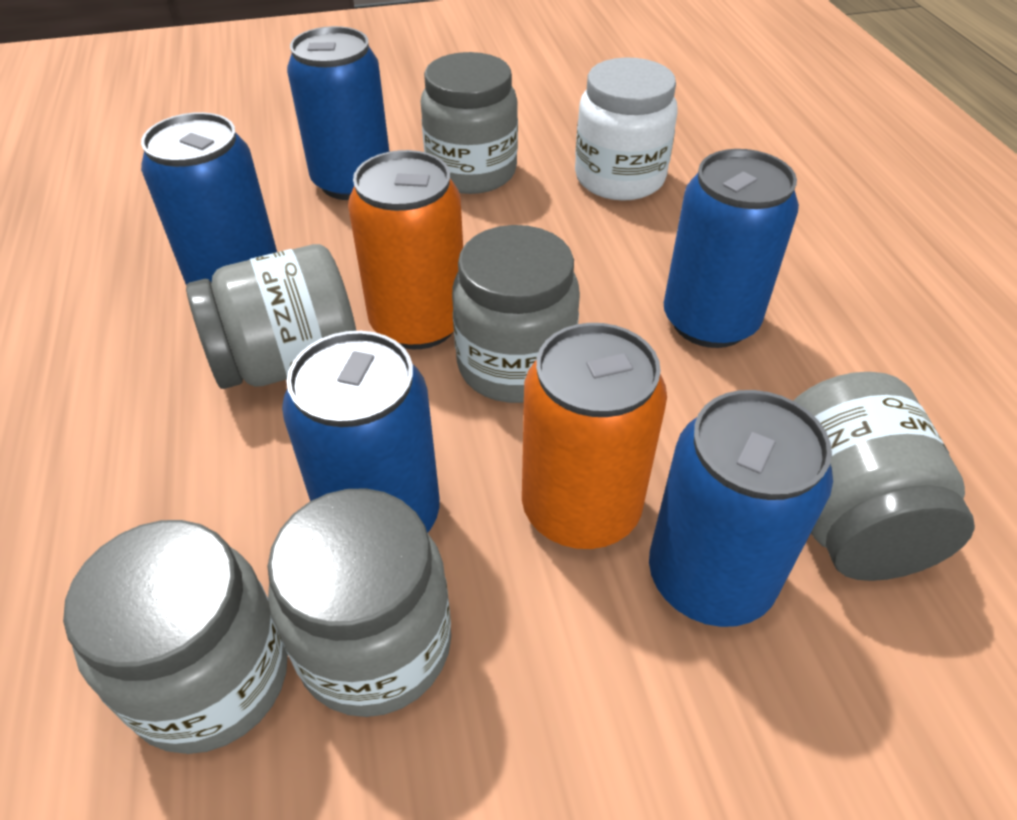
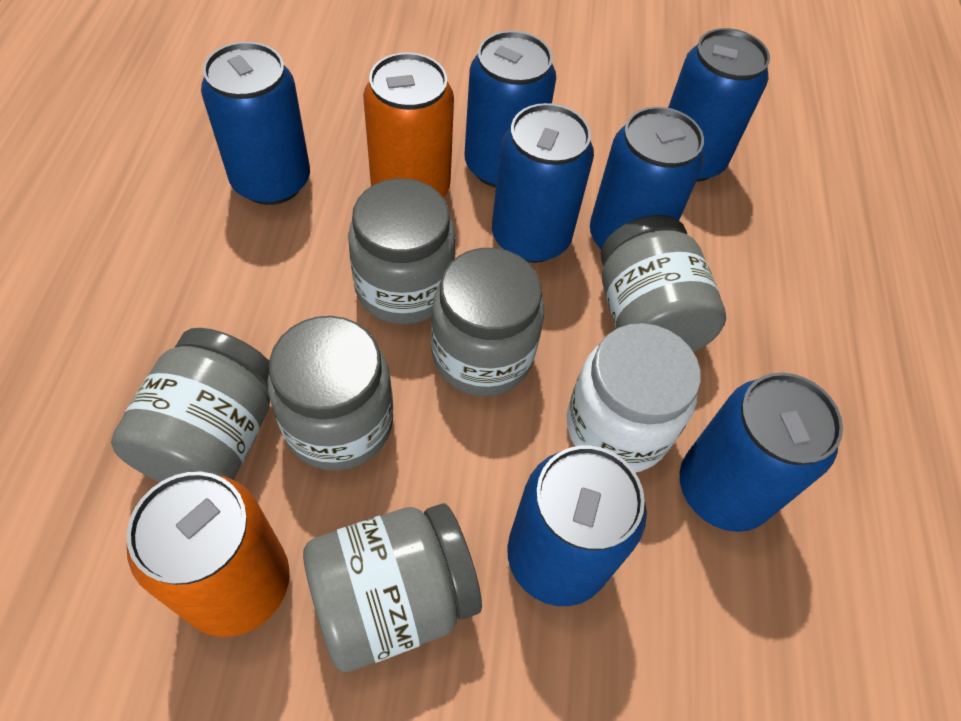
blue can: [141,112,277,285] [282,331,439,532] [287,26,389,200] [649,390,833,627] [664,149,799,348] = 5 -> [201,42,310,205] [465,31,556,188] [492,103,594,263] [507,446,647,606] [590,107,704,250] [668,28,770,182] [680,372,843,532] = 7

